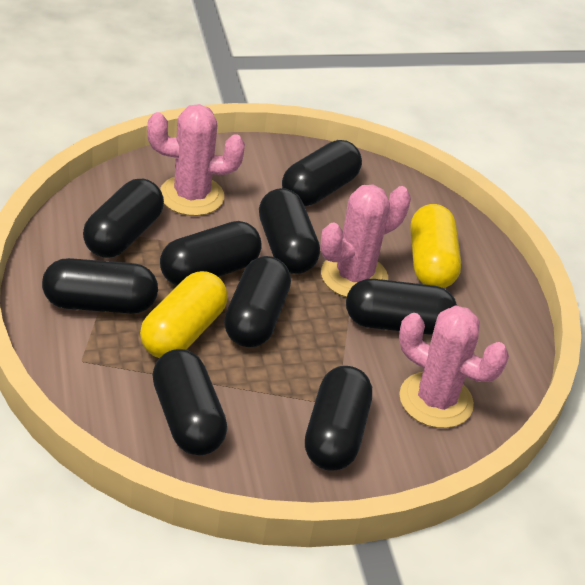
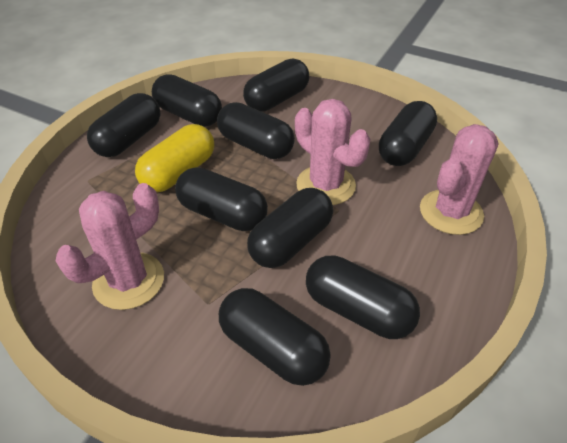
yellow capsule: [140,271,228,358] [410,204,461,288] = 2 -> [135,124,214,192] = 1

